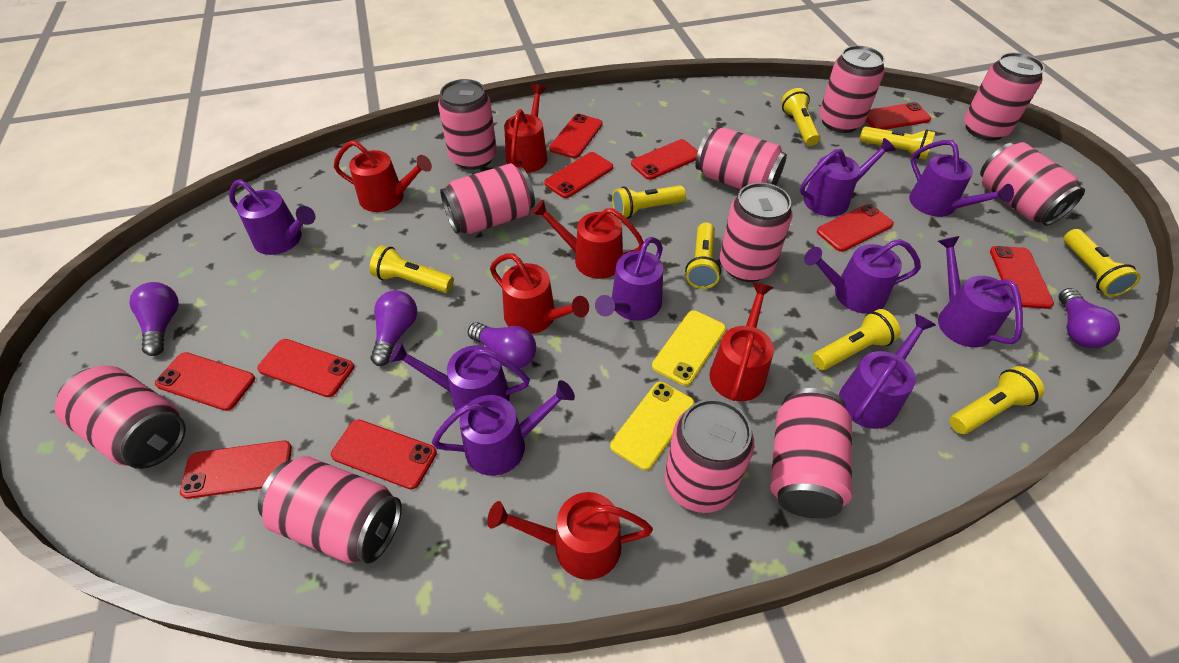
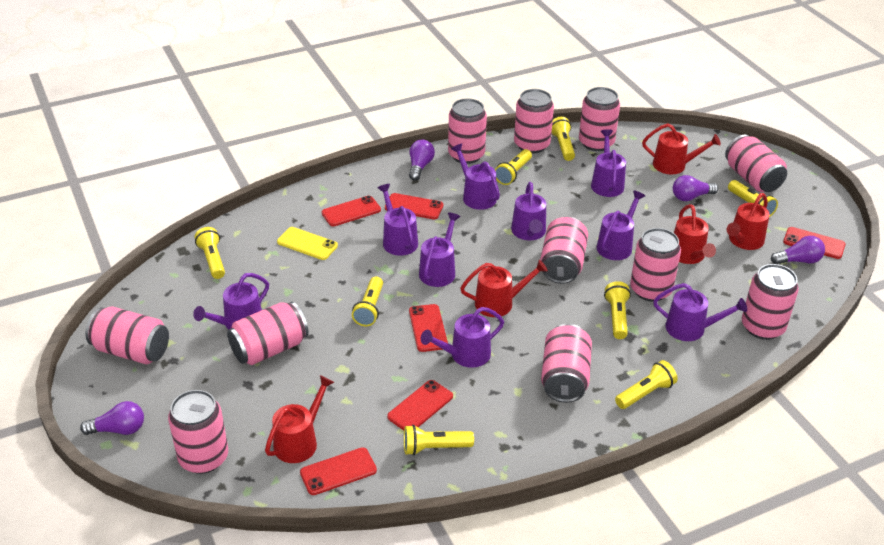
red phone: [155,352,255,411] [180,441,292,499] [257,339,354,397] [331,419,437,489] [544,152,613,198] [549,114,603,158] [631,139,698,180] [817,204,894,252] [866,102,931,130] [990,246,1054,309] = 10 -> [300,447,377,495] [322,196,381,226] [385,193,443,219] [387,380,453,431] [409,304,448,352] [783,227,845,259] = 6
red watering can: [334,140,432,212] [487,492,653,580] [490,254,589,334] [504,84,548,173] [531,200,644,279] [709,282,774,401] = 6 -> [265,375,334,463] [460,260,548,317] [642,123,721,175] [674,204,716,264] [727,193,770,250] = 5
yellow phone: [610,382,695,470] [652,310,726,386] = 2 -> [277,227,338,260] = 1

